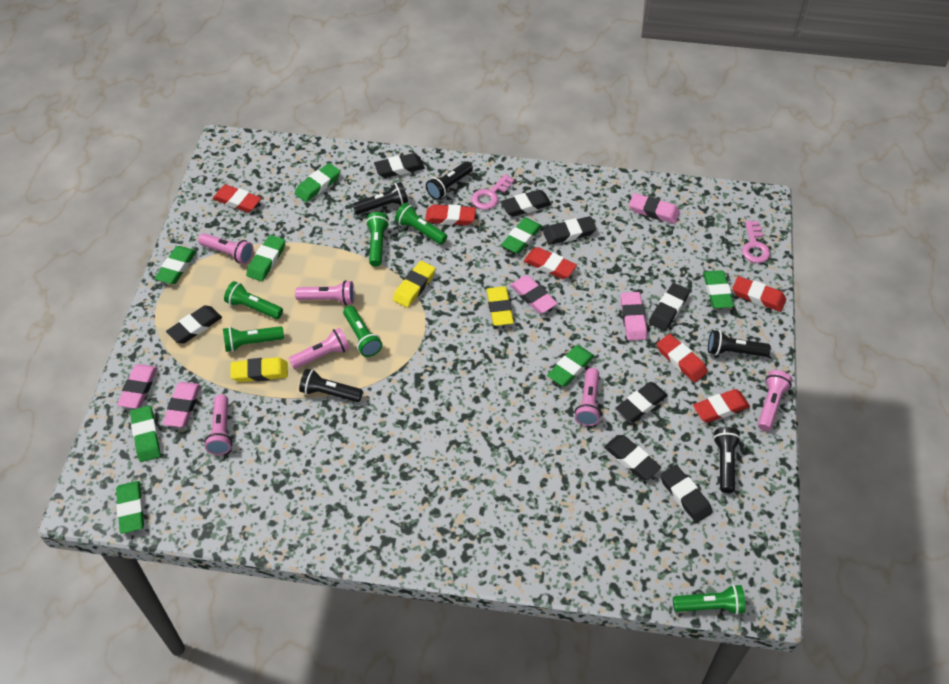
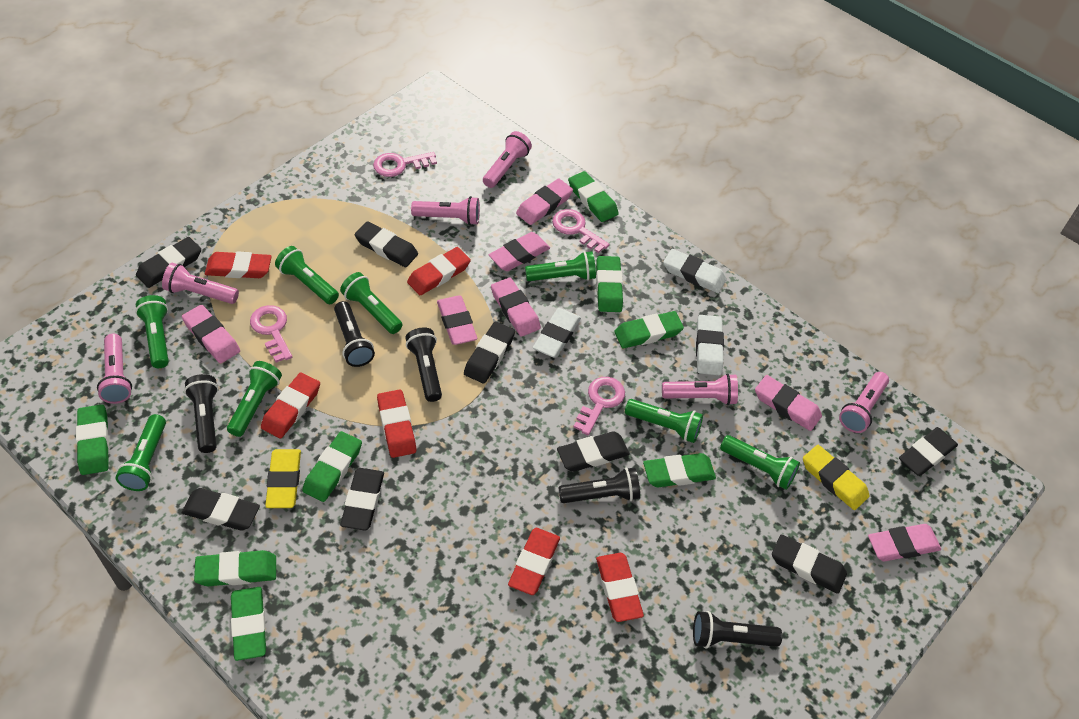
green flashlight: [223,326,284,352] [224,281,283,319] [343,306,382,357] [366,212,389,267] [395,203,447,245] [673,584,746,615] = 6 -> [115,414,166,491] [135,295,169,368] [227,361,282,437] [275,246,339,304] [340,272,402,334] [525,251,596,281] [625,399,703,443] [720,435,800,490] = 8
pink eraser: [117,364,157,409] [163,382,200,427] [510,275,558,313] [621,292,647,341] [629,193,680,224] = 5 -> [182,305,240,364] [437,295,477,345] [489,232,550,271] [491,278,541,337] [516,179,573,225] [755,375,822,431] [868,524,941,561] = 7
pink key: [472,174,514,210] [742,221,770,263] = 2 -> [250,305,292,363] [373,152,437,177] [552,209,609,253] [573,377,625,435] = 4
white eraser: none = 0 -> [533,308,581,358] [663,249,727,293] [696,315,724,375] = 3
yellow eraser: [231,357,288,382] [393,261,436,308] [486,286,514,326] = 3 -> [265,449,301,508] [803,445,870,510] = 2

